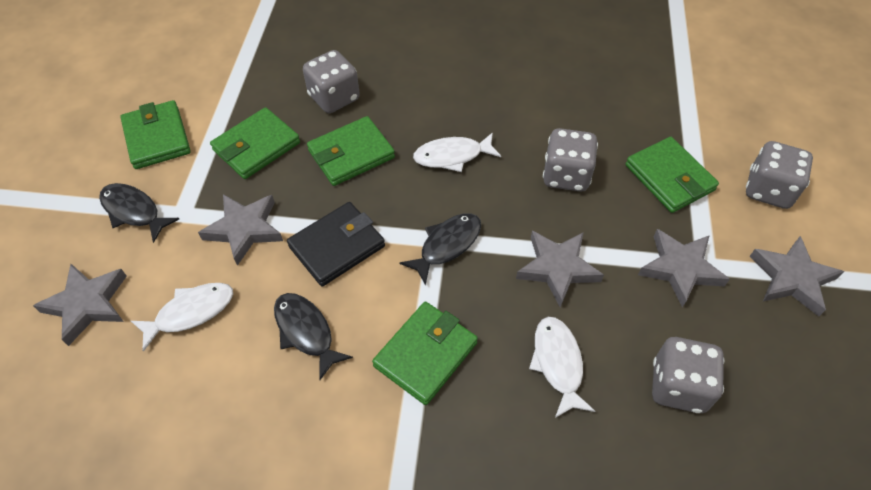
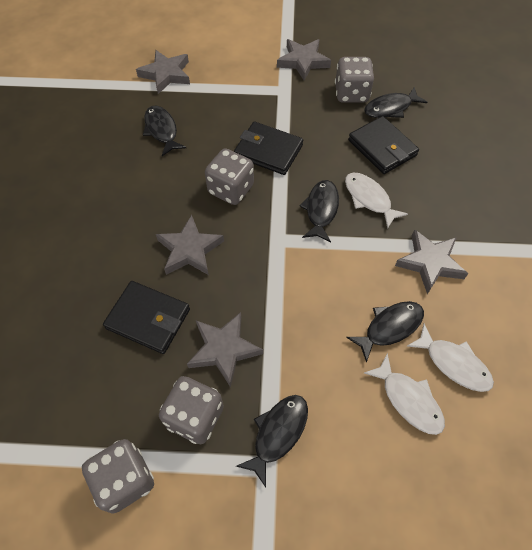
black fish: [99,183,179,243] [274,293,353,380] [400,213,481,286] = 3 -> [143,105,186,156] [236,395,308,488] [300,180,339,243] [346,301,424,363] [364,87,428,118] = 5
black wallet: [287,202,385,286] = 1 -> [103,281,190,354] [234,122,303,175] [348,116,419,174] = 3
green wallet: [120,100,191,169] [210,107,300,179] [307,116,395,186] [372,302,478,405] [625,137,719,213] = 5 -> none = 0

